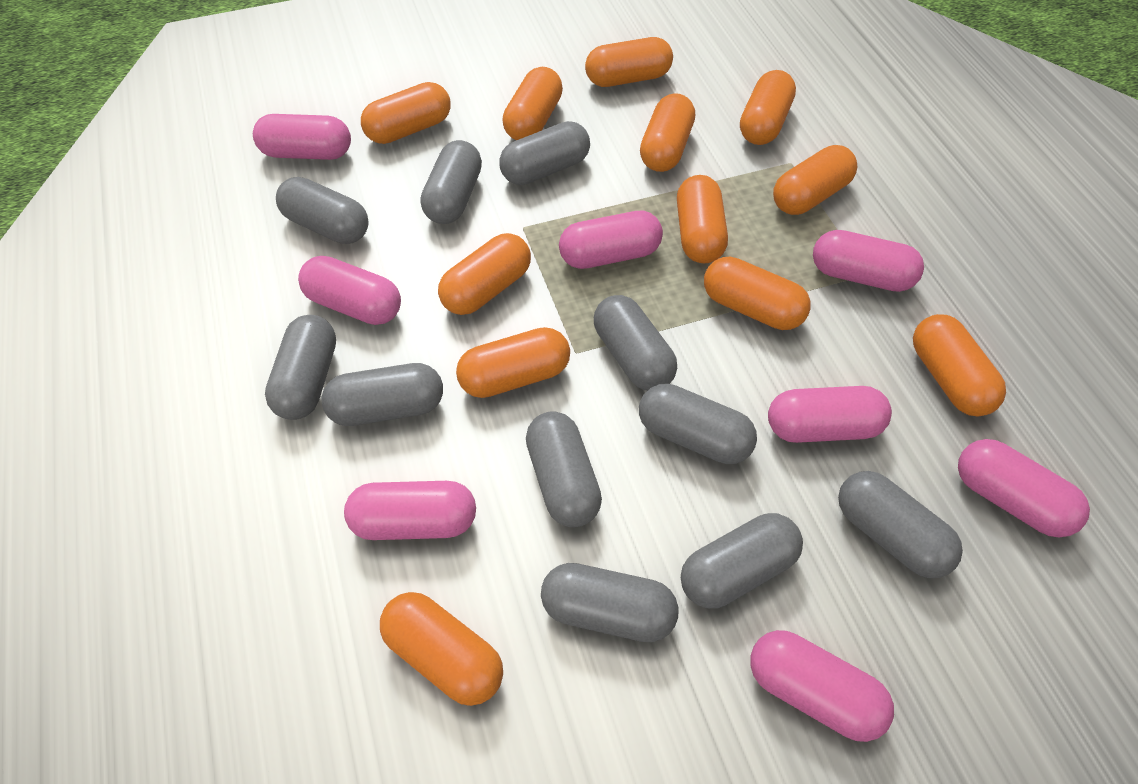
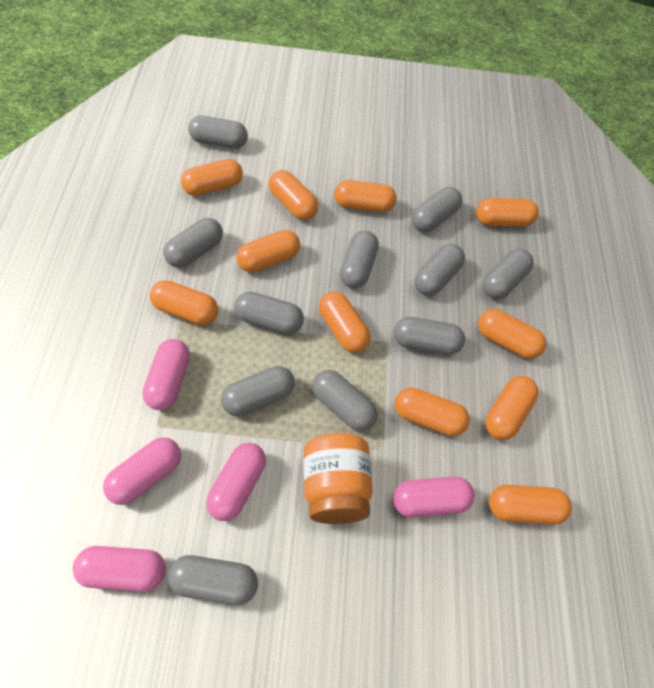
orange capsule: [361,82,451,144] [380,592,503,706] [438,233,531,315] [456,327,570,398] [502,67,563,140] [585,37,673,87] [640,93,695,172] [677,175,728,263] [704,257,811,330] [740,70,796,145] [773,145,857,215] [913,314,1006,416] = 12 -> [150,280,218,325] [181,159,243,196] [237,230,300,272] [269,170,318,220] [319,291,371,353] [334,180,397,212] [395,388,470,436] [476,198,539,227] [478,309,546,359] [485,376,539,440] [489,485,572,525] = 11
orange jar: none = 0 -> [303,433,373,524] = 1
pink capsule: [253,114,351,160] [298,256,401,325] [344,481,476,540] [559,211,663,269] [750,630,894,742] [768,386,892,443] [813,230,924,292] [958,439,1090,537] = 8 -> [73,546,166,592] [103,437,181,505] [142,339,190,410] [206,443,266,521] [393,477,475,518] = 5

